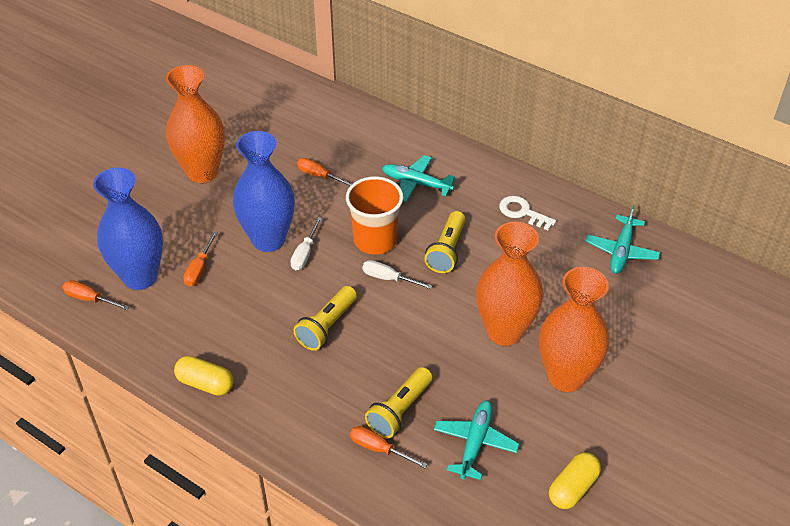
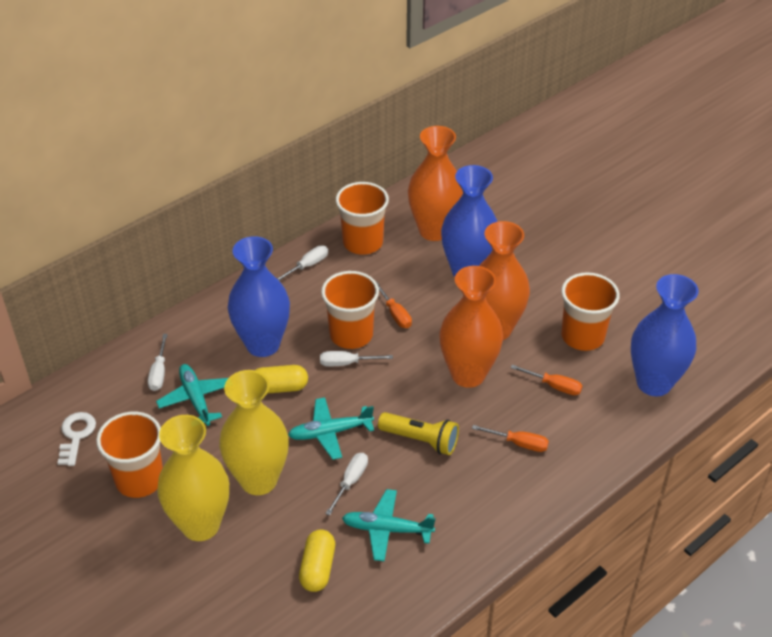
blue vase: [93,167,163,290] [233,131,295,252] = 2 -> [228,236,290,357] [441,165,498,277] [631,274,699,396] = 3
orange cup: [346,177,403,255] = 1 -> [96,412,163,498] [321,271,379,349] [336,182,389,255] [561,272,620,351] = 4
orange screwdriver: [62,280,129,310] [183,231,218,286] [297,158,353,186] [350,426,427,468] = 4 -> [376,281,412,328] [472,425,549,452] [510,365,582,395] = 3
white screwdriver: [290,217,322,270] [362,260,432,289] = 2 -> [148,334,168,391] [277,245,328,281] [320,351,393,367] [325,453,368,516] = 4
yellow flashlight: [293,286,357,351] [365,367,433,439] [424,211,466,273] = 3 -> [378,412,459,455] = 1
yellow vase: none = 0 -> [157,415,229,541] [219,370,289,495] = 2

